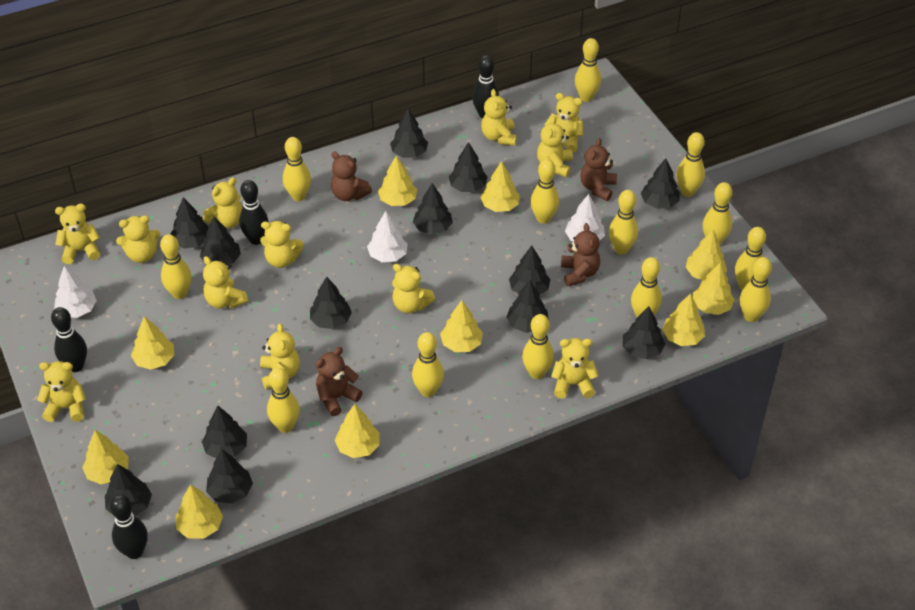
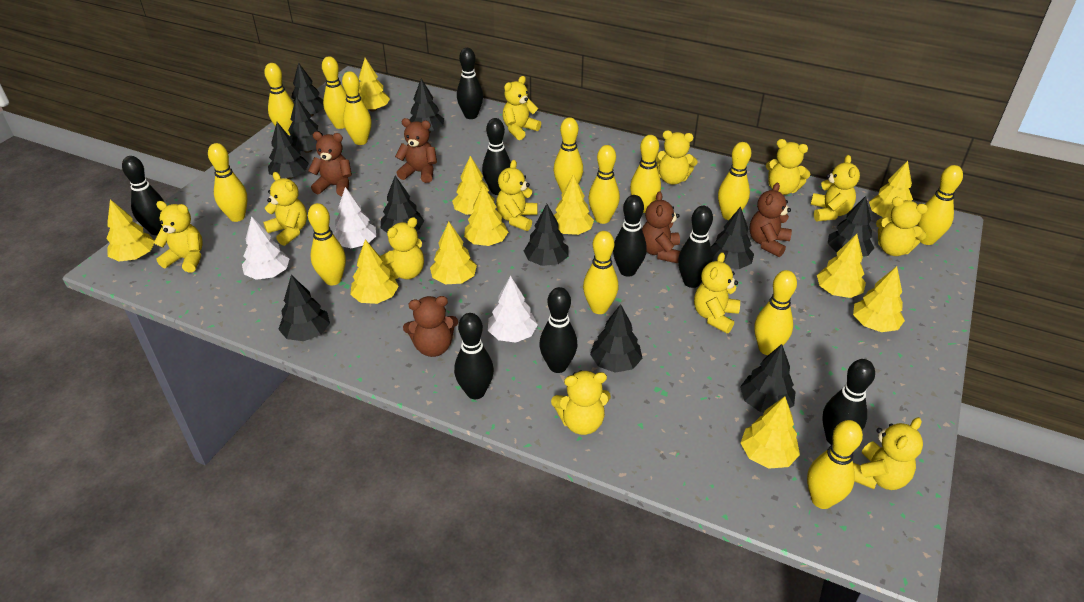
black bowling pin: [51,307,87,372] [110,495,148,559] [239,180,269,245] [472,55,499,119] = 4 -> [122,156,164,235] [454,313,494,399] [457,48,483,119] [482,118,511,195] [539,287,577,373] [613,195,647,277] [678,206,713,288] [822,359,875,445] = 8
black tree: [105,464,152,516] [170,197,208,249] [200,216,241,265] [202,406,247,458] [206,449,253,504] [310,277,352,329] [390,109,428,158] [413,183,453,235] [449,142,488,192] [506,280,549,333] [509,245,550,296] [623,306,665,359] [641,158,680,209] = 13 -> [268,122,309,179] [278,275,330,341] [288,97,323,153] [291,62,324,117] [381,176,424,232] [409,79,444,133] [524,204,569,266] [590,304,642,373] [711,206,754,269] [740,344,796,413] [828,196,874,257] = 11
brown teddy bear: [316,347,363,416] [331,151,372,201] [561,223,600,287] [580,138,617,201] = 4 -> [308,132,352,196] [395,118,437,183] [403,296,458,357] [642,191,680,263] [749,182,792,257] = 5
yellow tree: [82,430,129,484] [131,316,175,370] [176,484,223,539] [335,404,380,458] [378,156,417,206] [440,300,483,352] [480,161,520,212] [662,293,705,346] [686,230,727,280] [693,262,735,315] = 10 -> [106,199,154,262] [350,240,399,304] [359,58,390,112] [430,222,477,284] [452,156,494,215] [464,185,508,246] [554,174,594,235] [741,396,800,469] [817,234,866,298] [853,266,905,332] [869,161,913,219] = 11

